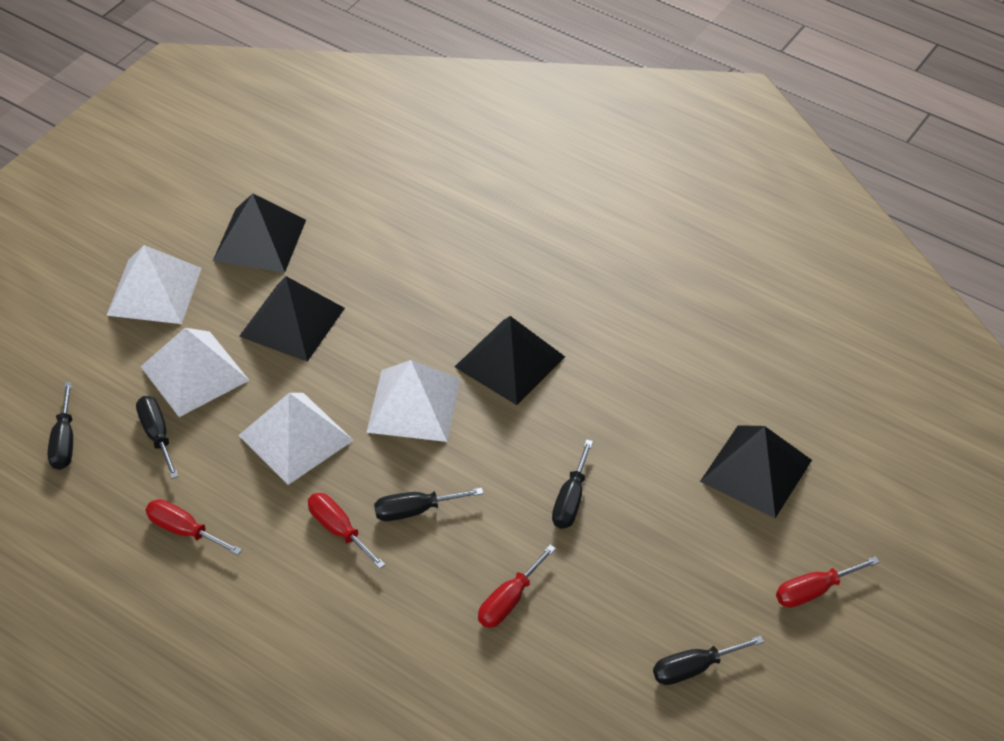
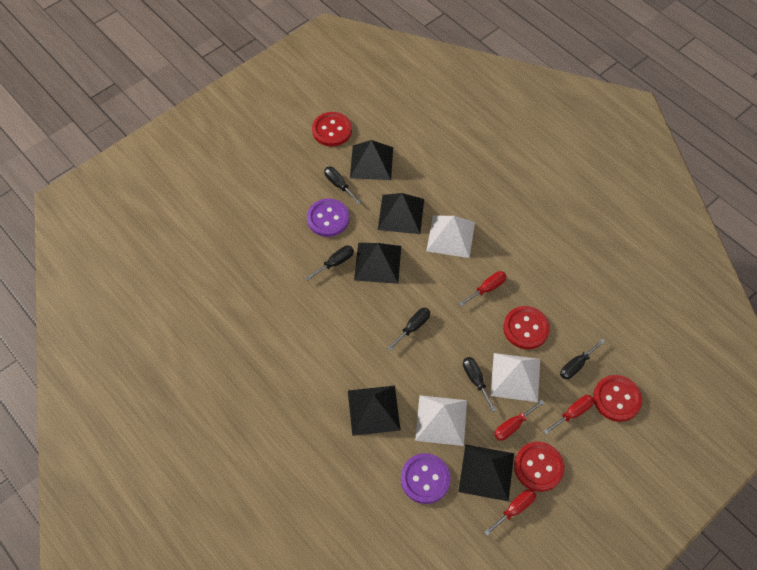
black pyramid: [213,193,306,273] [239,276,345,362] [455,316,565,405] [700,425,812,518] = 4 -> [348,386,401,436] [350,140,393,180] [354,243,401,284] [378,193,424,234] [458,444,514,501] = 5
purple button: none = 0 -> [307,198,349,237] [401,453,451,504] = 2
red button: none = 0 -> [312,112,352,147] [503,306,550,349] [514,442,565,492] [593,375,642,422] = 4
white pyramid: [106,245,202,324] [140,328,250,417] [238,393,354,485] [366,360,460,442] = 4 -> [415,395,467,446] [426,216,475,258] [490,353,540,402] = 3

